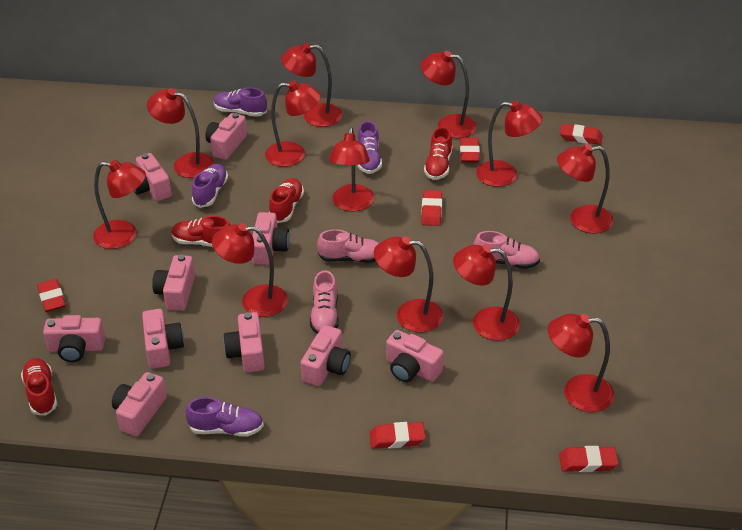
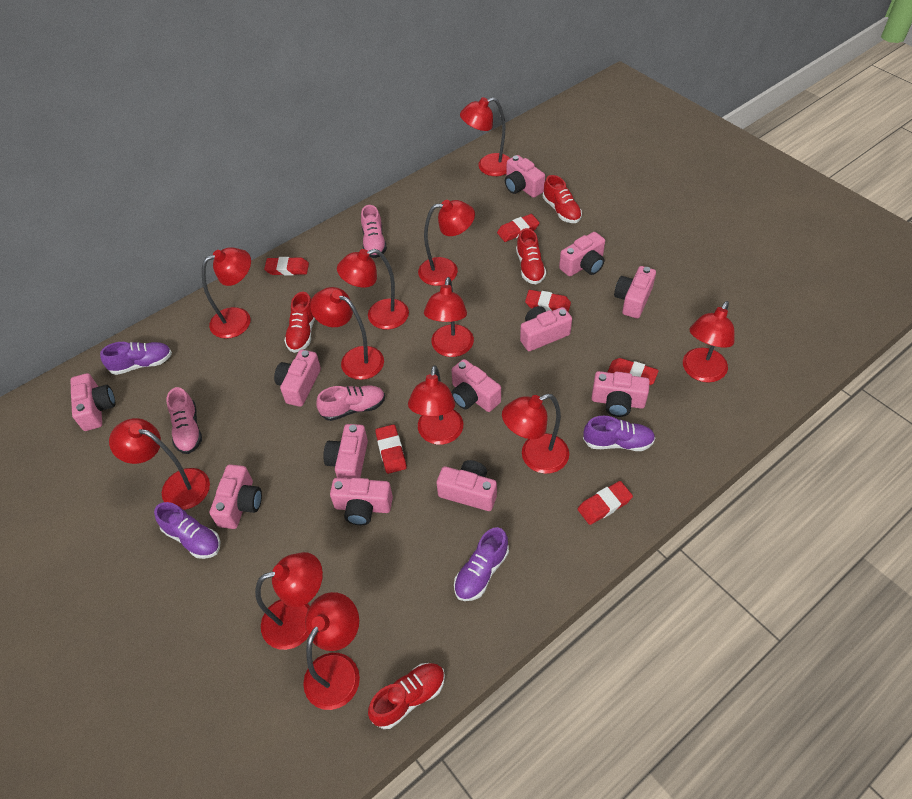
pink camera: [43,315,105,362] [112,372,167,437] [134,153,172,201] [142,309,184,369] [152,255,195,311] [205,113,247,160] [223,312,265,373] [252,212,290,265] [301,325,351,386] [386,330,444,382] = 10 -> [70,373,115,431] [210,464,262,529] [274,349,321,407] [323,424,368,479] [330,478,393,525] [436,460,497,511] [451,359,501,412] [505,155,545,198] [520,306,572,351] [559,232,605,277] [592,371,650,417] [614,266,656,319] = 12

